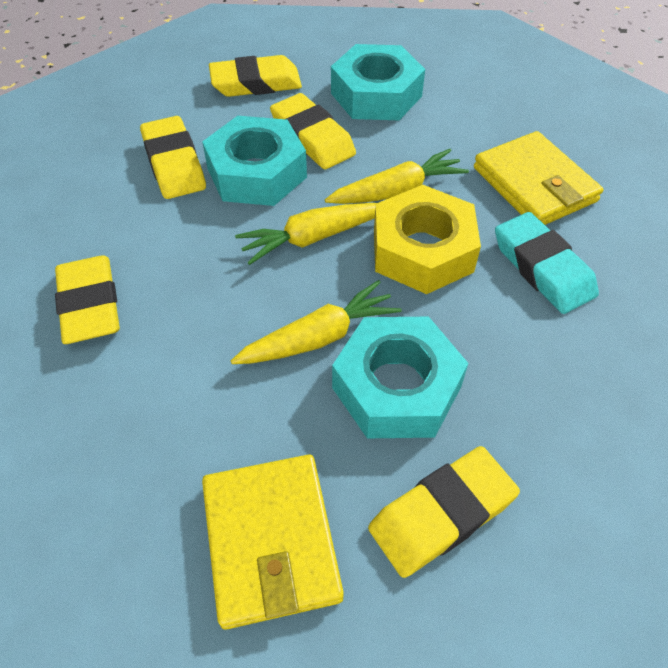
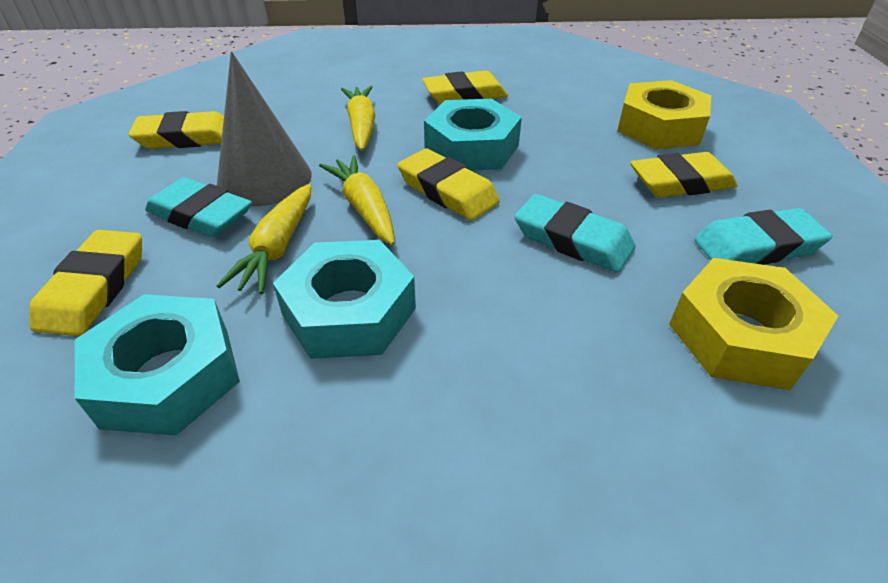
grey cone: none = 0 -> [217,51,312,206] = 1
turquoise eraser: [495,212,599,314] = 1 -> [145,177,252,237] [514,194,635,273] [694,208,832,265] = 3
yellow nut: [374,185,481,294] = 1 -> [617,80,711,149] [669,258,838,390] = 2
yellow wallet: [202,455,344,630] [474,131,603,225] = 2 -> none = 0

